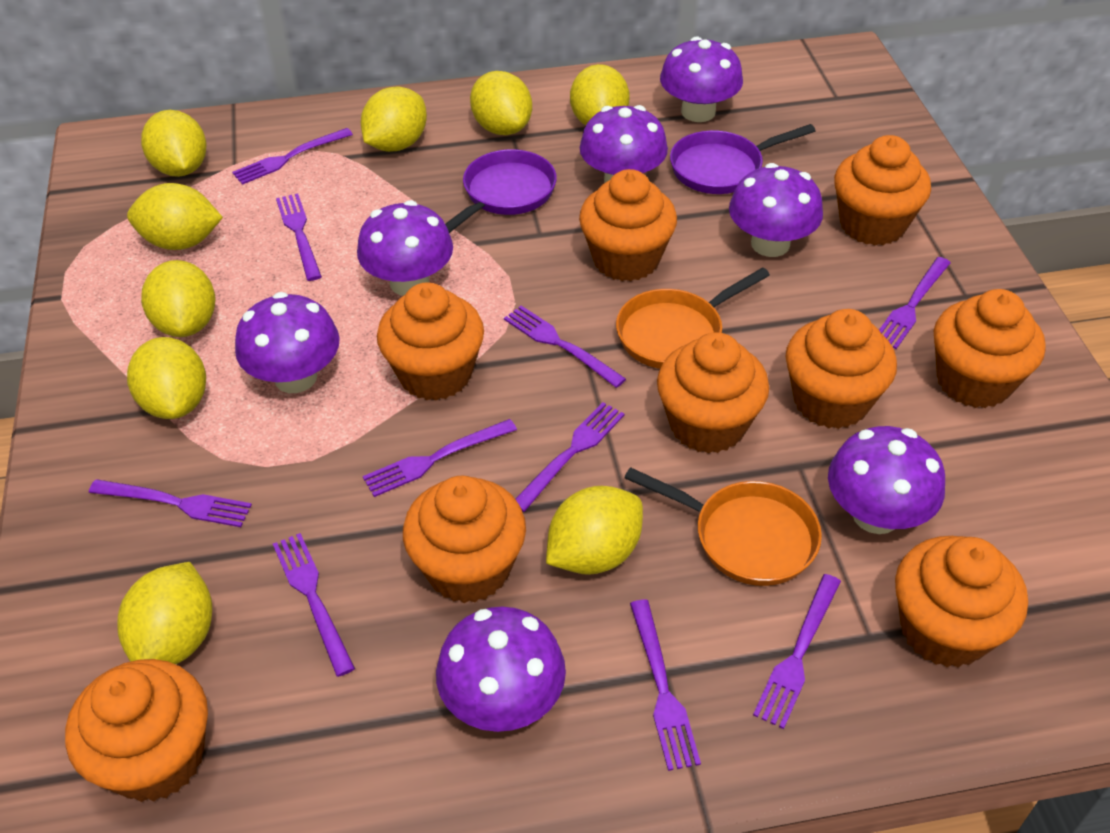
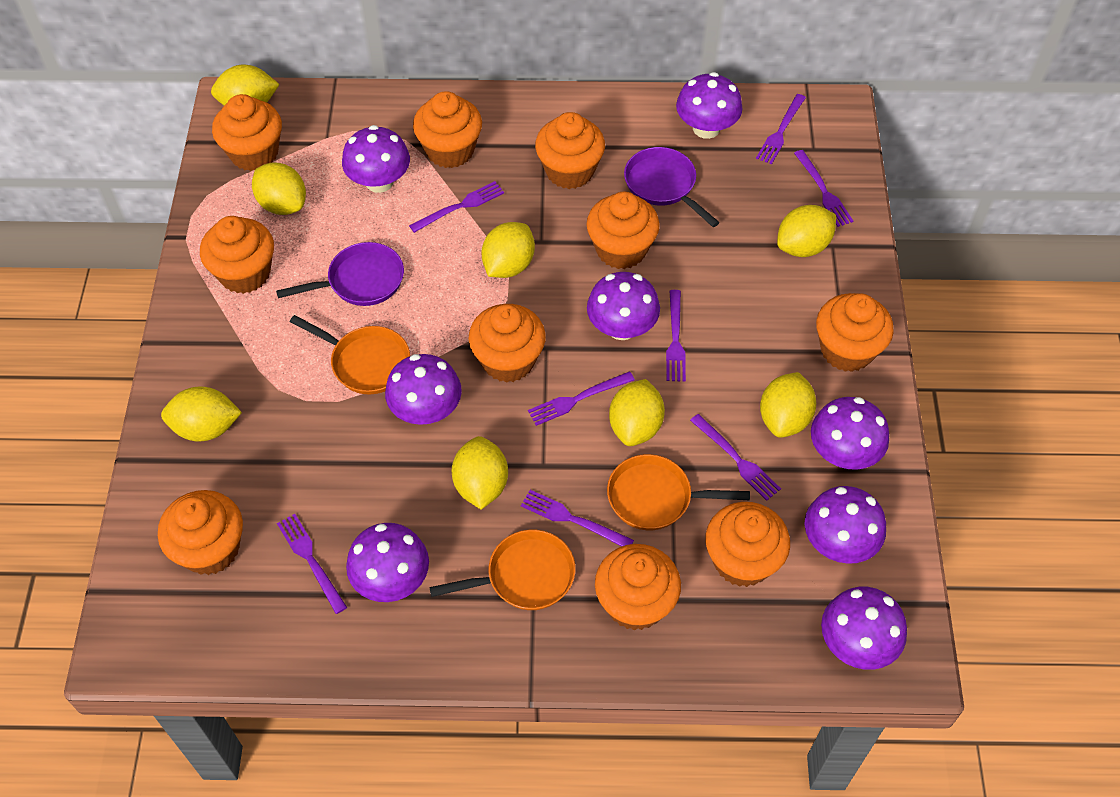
orange cupcake: [65,659,208,802] [377,282,484,401] [403,475,526,603] [579,169,677,282] [657,332,769,453] [785,309,897,429] [834,135,931,246] [895,536,1028,668] [934,289,1046,408] = 9 -> [158,490,243,575] [200,216,274,294] [212,94,282,171] [413,91,482,168] [468,304,546,383] [535,112,605,189] [586,192,660,269] [595,544,681,631] [706,502,790,587] [816,293,894,372] = 10
orange pan: [616,267,770,369] [624,467,822,586] = 2 -> [290,315,410,394] [429,530,576,610] [607,454,750,530] = 3
purple fork: [89,479,252,527] [232,128,353,185] [273,533,355,677] [276,194,322,281] [363,419,517,497] [504,306,626,388] [515,402,625,512] [630,600,701,771] [753,574,841,729] [879,257,951,349] = 10 -> [277,514,347,614] [409,181,504,233] [521,490,634,547] [528,371,635,426] [666,290,686,382] [690,414,781,501] [756,94,806,164] [794,150,853,227] = 8
purple mushroom: [235,292,340,393] [357,200,453,296] [436,607,566,732] [580,105,668,183] [660,37,743,122] [729,163,823,257] [828,426,945,534] = 7 -> [342,125,410,193] [346,523,429,602] [385,354,462,425] [587,272,660,340] [676,72,743,139] [805,486,886,564] [811,397,889,470] [821,587,907,670] = 8
yellow lemon: [117,562,212,664] [127,183,223,250] [127,337,206,419] [141,110,206,177] [141,260,215,337] [361,87,427,152] [470,71,532,135] [546,486,643,575] [570,64,630,125] = 9 -> [161,387,242,442] [211,64,280,105] [252,162,306,215] [452,436,508,509] [481,222,535,278] [609,379,665,446] [760,372,816,438] [777,205,836,257] = 8

